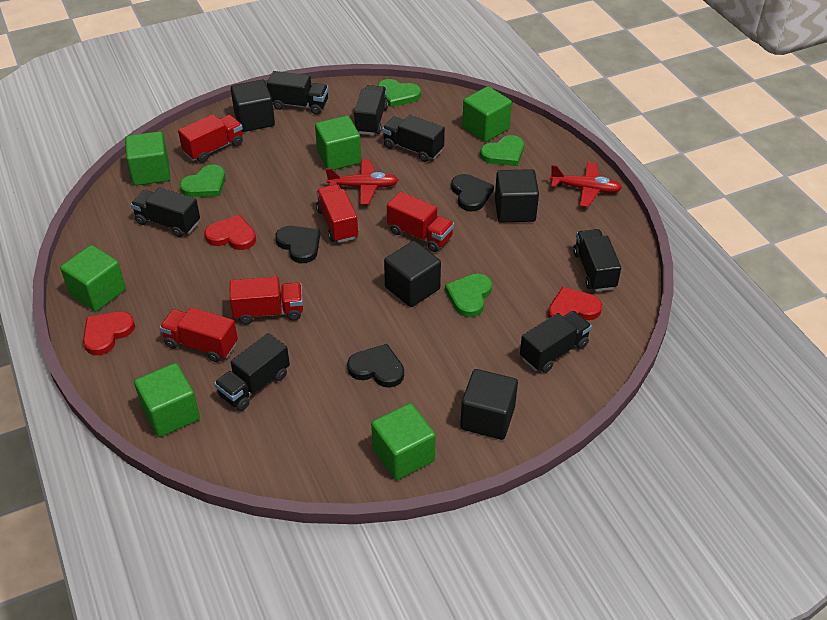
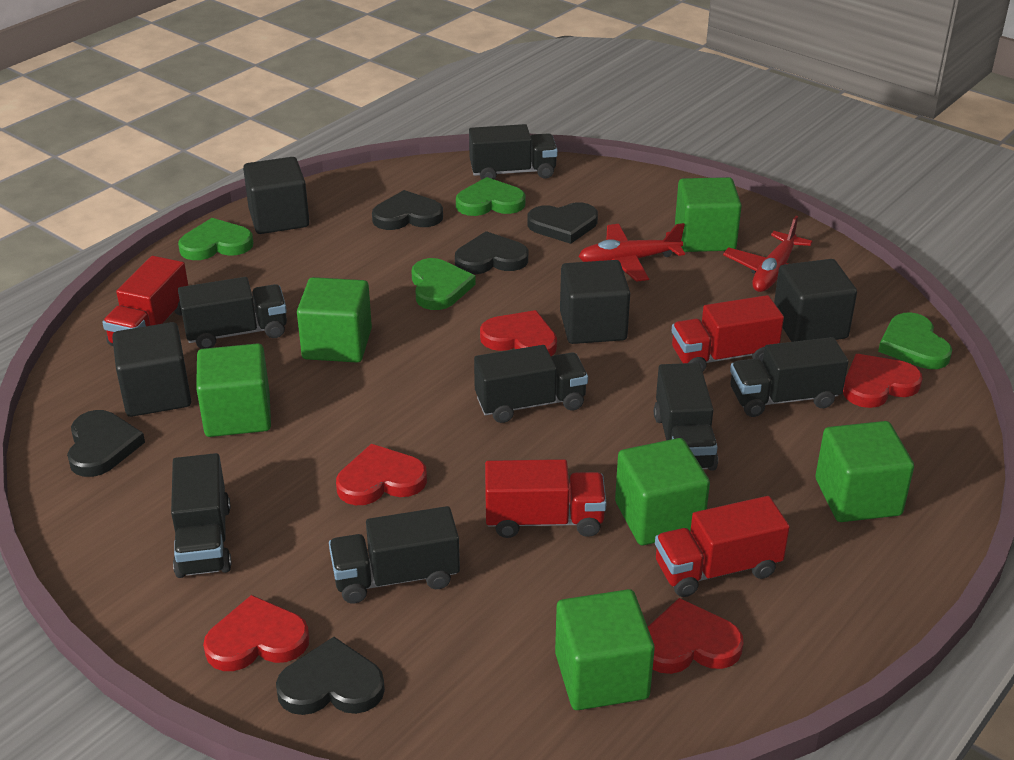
black heart: [275,226,320,263] [347,344,404,388] [451,174,494,211] = 3 -> [67,410,145,477] [276,637,385,715] [372,190,443,230] [455,231,528,274] [527,202,598,244] = 5
red heart: [83,312,135,355] [204,215,256,250] [548,287,602,320] = 3 -> [203,595,309,671] [336,444,427,505] [480,310,557,356] [648,598,743,674] [843,354,923,408] = 5
red truck: [160,307,238,362] [178,114,243,163] [230,277,303,324] [316,184,358,243] [387,191,454,252] = 5 -> [102,256,188,346] [485,459,606,538] [655,496,790,597] [671,295,784,372] = 4

